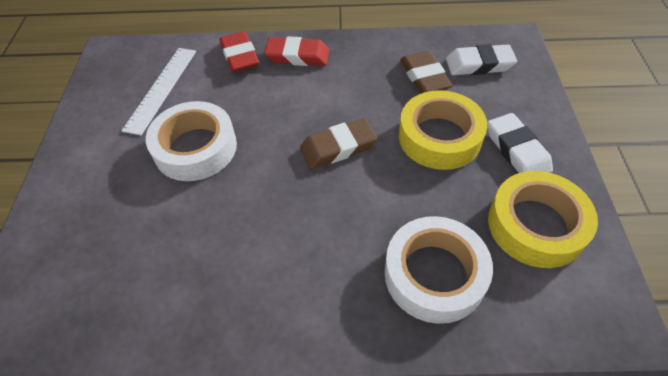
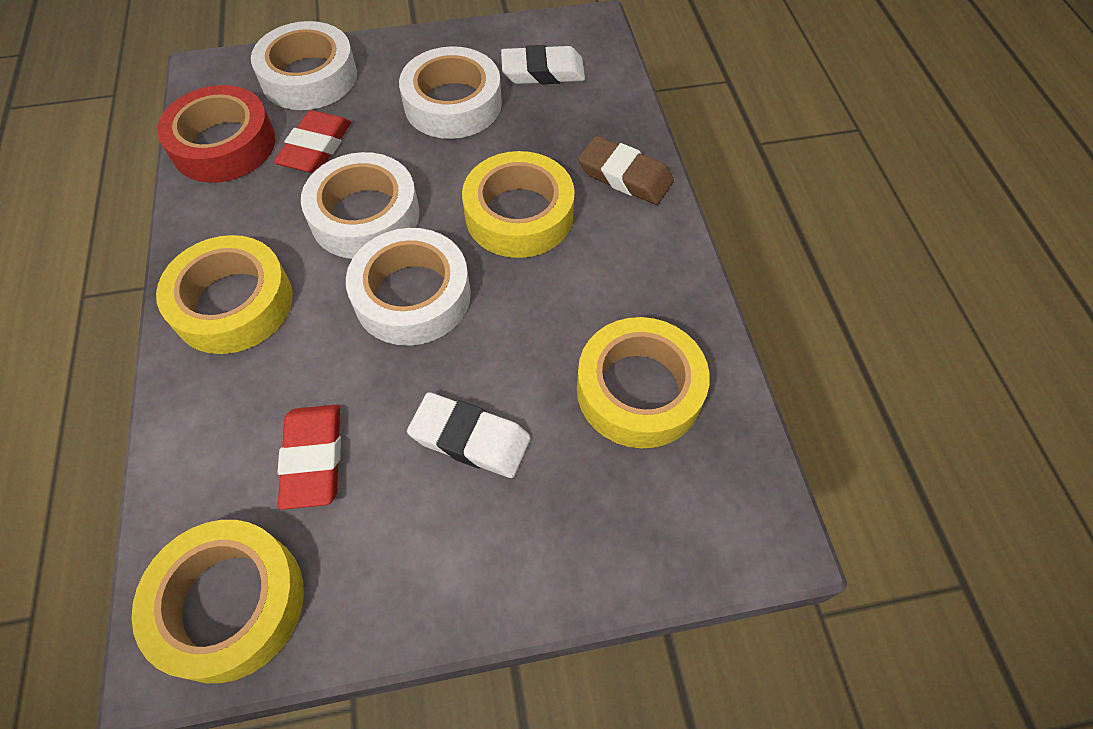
brown eraser: [300,118,377,169] [400,51,453,94] = 2 -> [578,136,674,205] = 1
red tape: none = 0 -> [157,85,275,183] = 1
white ruler: [121,48,196,135] = 1 -> none = 0
white tape: [146,101,237,181] [384,216,493,324] = 2 -> [251,21,357,110] [301,152,420,259] [346,228,471,346] [399,46,502,139] = 4
yellow tape: [399,90,487,170] [488,171,598,268] = 2 -> [131,520,304,683] [156,235,293,354] [462,151,575,258] [577,317,710,448] = 4

